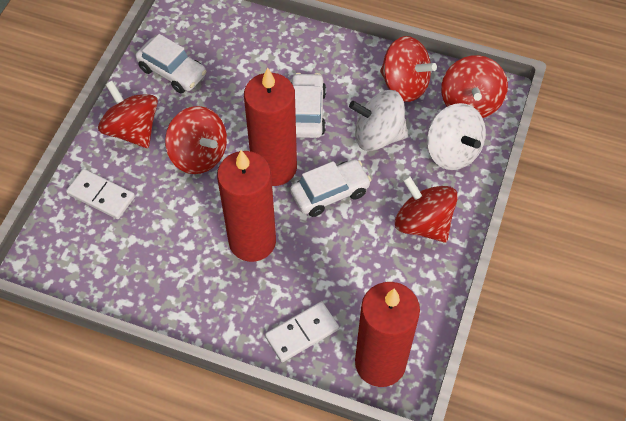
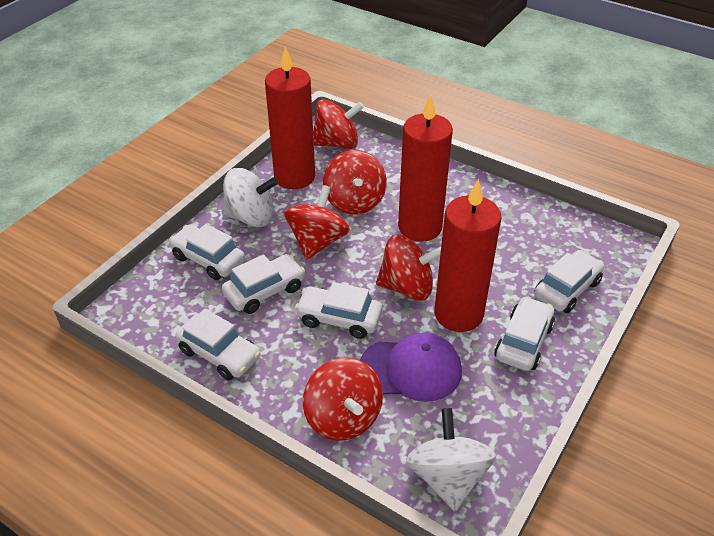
purple cap: none = 0 -> [360,333,462,402] = 1
white car: [135,34,207,93] [290,159,371,217] [292,73,326,138] = 3 -> [169,224,245,280] [175,309,261,380] [222,254,305,314] [295,282,382,339] [494,296,555,371] [534,250,604,313] = 6
white domino: [66,169,135,219] [265,302,339,362] = 2 -> none = 0

